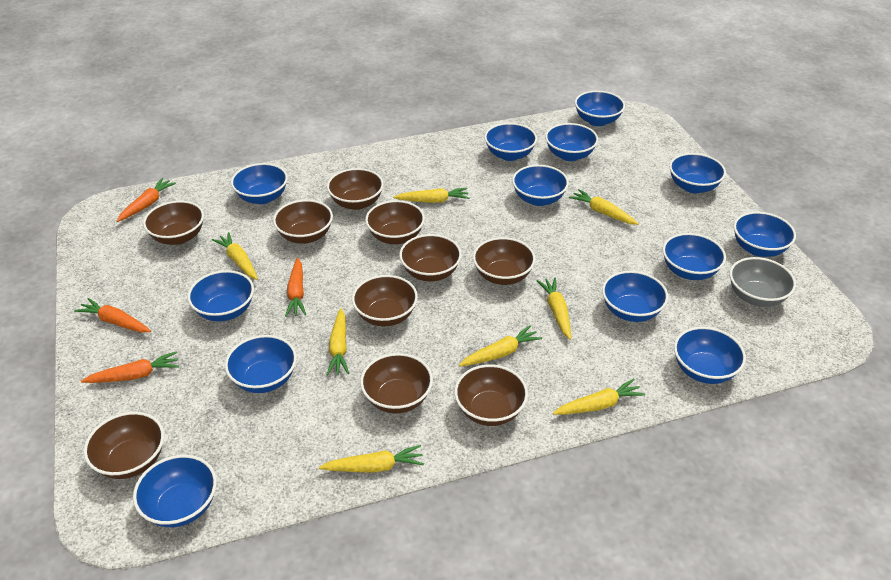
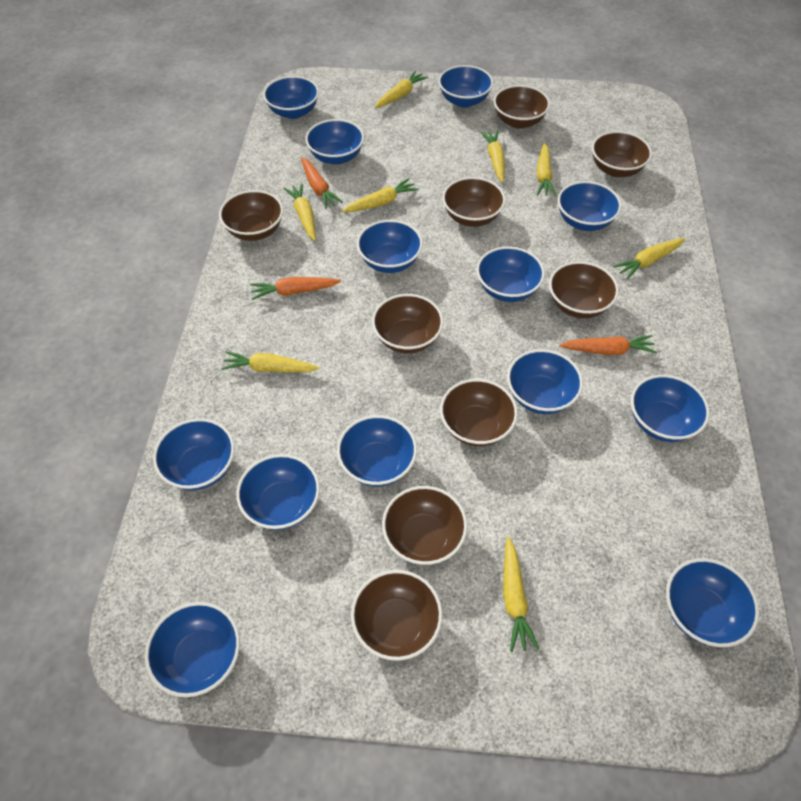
brown bowl: [84,412,164,479] [143,201,204,245] [273,200,333,244] [327,168,384,210] [352,275,418,327] [360,353,433,413] [365,200,425,244] [399,234,462,281] [454,364,528,426] [473,237,536,285] = 10 -> [219,190,283,241] [351,570,442,661] [372,294,443,353] [382,486,467,565] [440,379,518,447] [442,177,506,227] [494,85,550,129] [549,261,619,318] [592,131,652,177] = 9
grey bowl: [730,257,796,307] = 1 -> none = 0
orange carrot: [74,298,151,332] [81,351,179,383] [117,178,176,222] [285,258,306,317] = 4 -> [250,277,341,300] [301,157,343,209] [559,335,657,355] = 3

